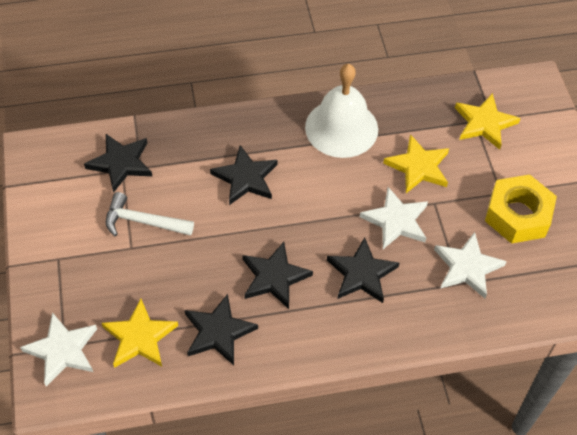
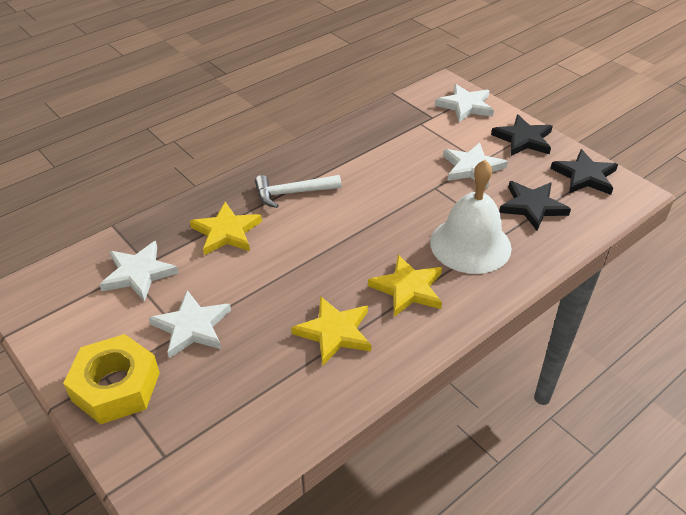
black star: [84,134,152,193] [185,294,258,365] [210,145,278,205] [242,242,313,309] [327,237,399,303] = 5 -> [491,115,553,156] [499,181,571,231] [550,149,618,195] = 3
white star: [20,312,97,386] [360,187,428,249] [434,232,507,298] = 3 -> [99,241,179,302] [149,290,231,359] [435,84,494,122] [443,142,508,188] = 4

